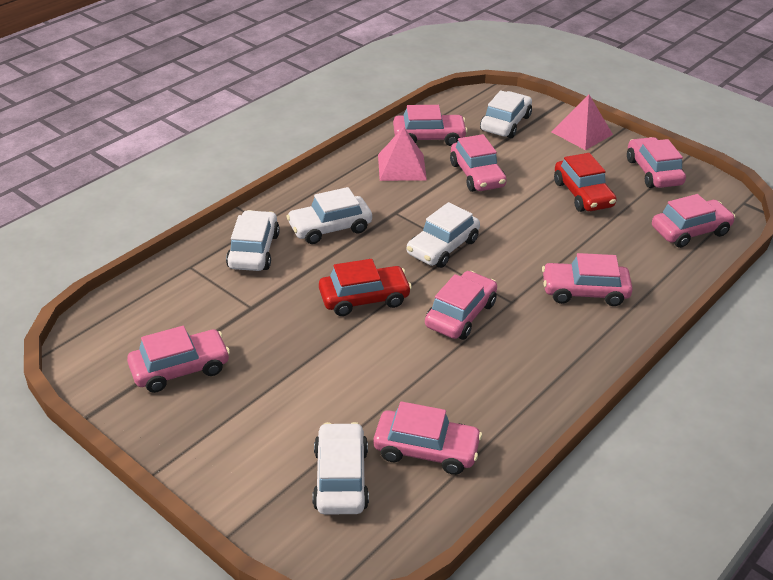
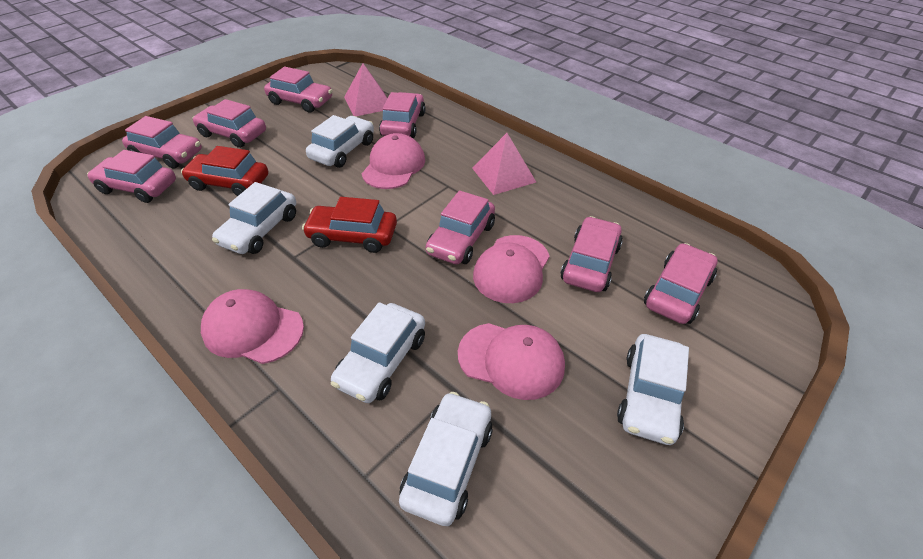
pink cap: none = 0 -> [201,289,304,364] [362,133,425,189] [458,323,565,400] [473,235,550,303] = 4

